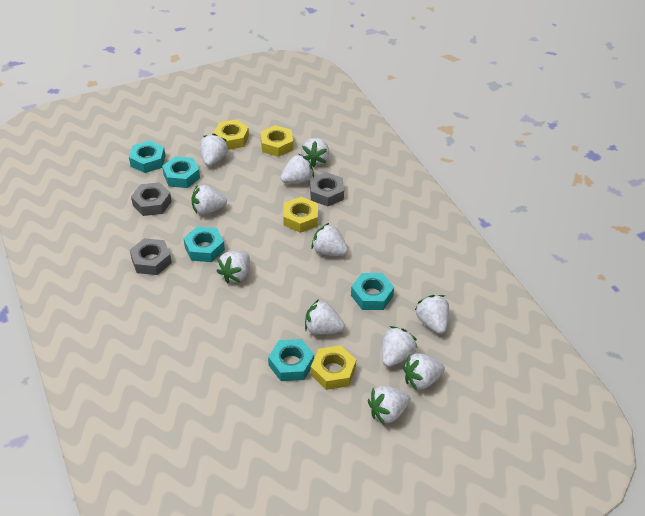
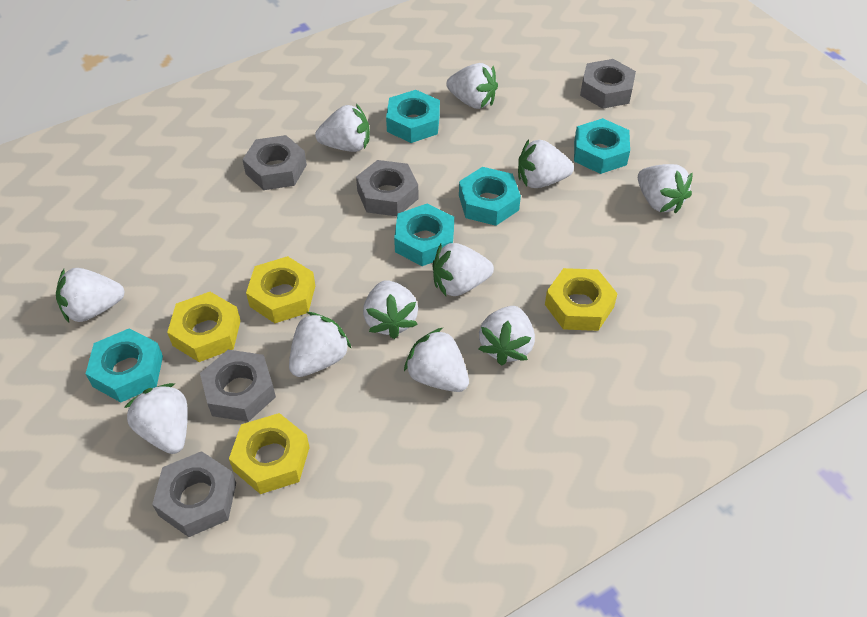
grey nut: [130,238,172,275] [131,182,172,216] [310,172,344,206] = 3 -> [152,451,236,537] [200,350,276,422] [242,135,307,190] [356,160,419,216] [580,59,636,109] = 5

